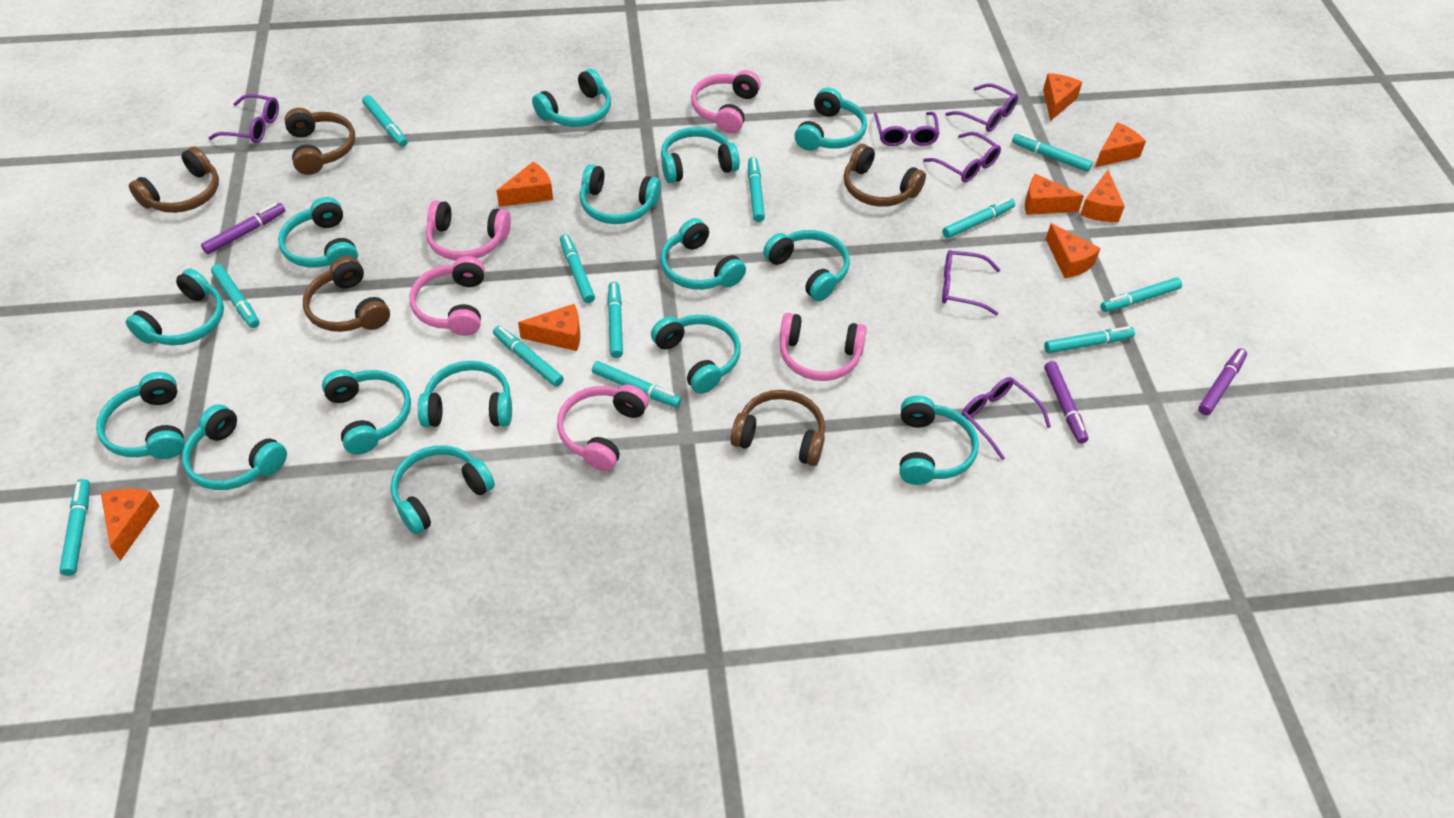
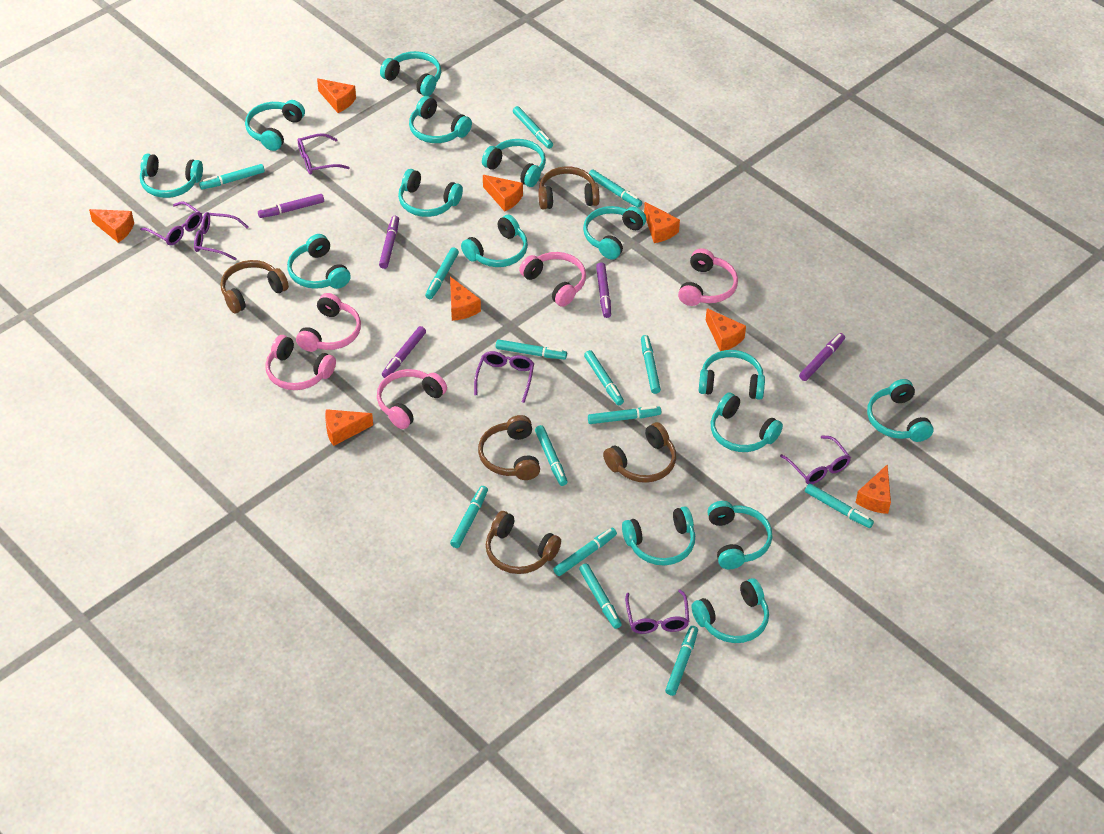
purple marker: [201,203,285,254] [1044,361,1088,444] [1198,348,1247,415] = 3 -> [258,194,324,218] [379,216,399,269] [382,326,426,378] [596,262,611,318] [799,333,845,381] = 5
turquoise marker: [59,479,90,576] [211,264,260,328] [362,95,407,147] [493,326,564,387] [560,234,595,303] [592,361,682,407] [607,282,623,358] [748,157,765,222] [943,198,1015,238] [1012,133,1092,172] [1044,326,1135,353] [1101,277,1182,312] = 12 -> [199,164,265,190] [425,247,459,299] [450,486,488,548] [496,339,567,359] [513,106,553,149] [535,425,568,486] [553,528,617,576] [579,564,622,629] [584,350,624,405] [588,406,661,424] [589,170,642,208] [641,335,661,394] [665,626,698,696] [805,483,874,528] = 14

